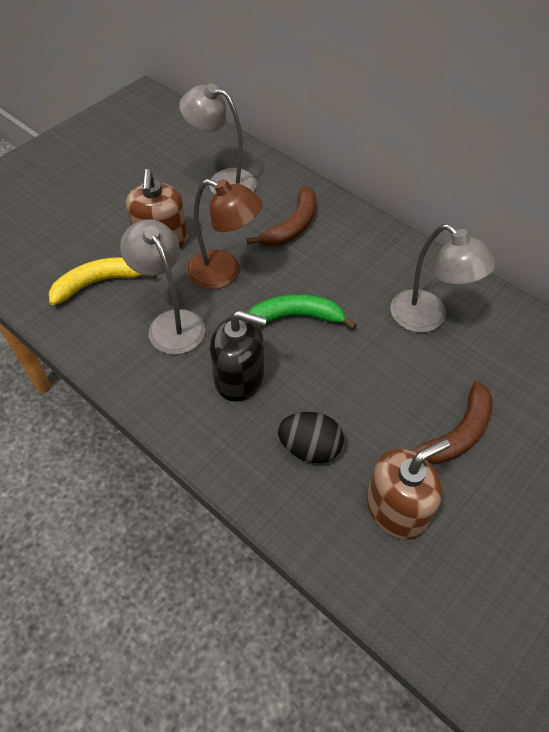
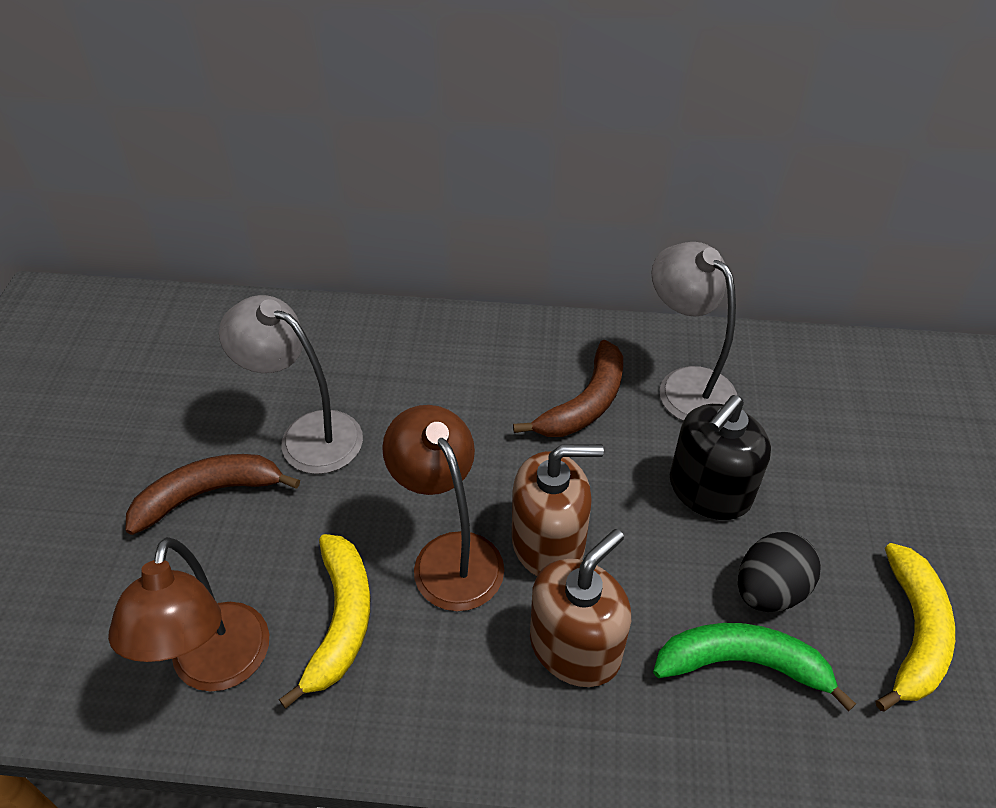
brown lamp: [187,179,262,289] = 1 -> [108,537,269,692] [382,405,504,611] = 2
grey lamp: [120,219,206,355] [179,83,257,195] [390,224,496,333] = 3 -> [219,295,363,474] [651,242,737,421] = 2
yellow banana: [49,257,157,305] = 1 -> [279,534,370,708] [876,543,955,712] = 2

